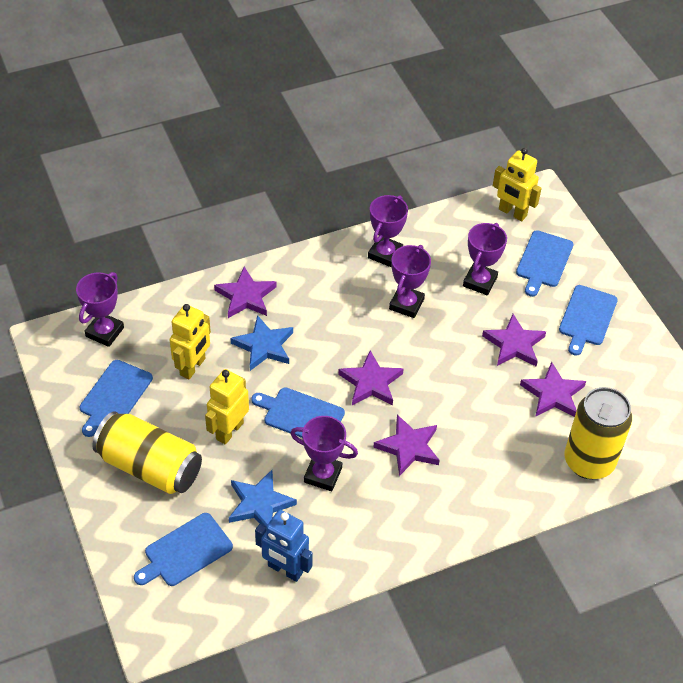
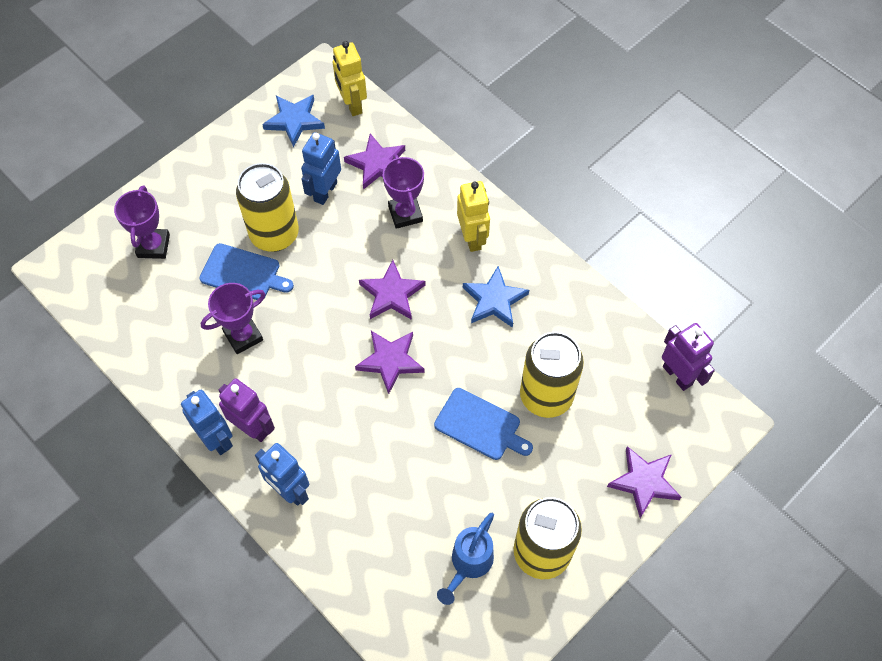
blue cutting board: [79,360,153,437] [134,513,233,586] [251,387,345,438] [516,230,573,297] [559,285,618,356] = 5 -> [199,243,294,300] [434,388,533,460] = 2
blue robot: [255,510,313,582] = 1 -> [181,390,233,455] [255,443,309,506] [301,132,341,205] = 3
blue watering can: none = 0 -> [437,513,494,605] = 1
purple robot: none = 0 -> [219,378,275,442] [662,323,715,391] = 2
purple star: [214,267,276,318] [338,350,404,405] [373,415,440,476] [482,314,546,366] [520,362,586,417] = 5 -> [344,133,405,190] [355,331,424,394] [359,260,425,320] [607,446,681,518] = 4
purple trophy: [76,272,124,347] [290,416,358,491] [368,195,408,267] [389,245,431,318] [463,223,507,295] = 5 -> [114,186,170,259] [201,283,265,354] [383,154,424,229] = 3
yellow can: [93,411,202,494] [565,387,632,480] = 2 -> [236,163,299,252] [514,497,582,579] [520,332,584,418] = 3
yellow robot: [169,304,211,379] [205,369,249,445] [493,148,542,221] = 3 -> [333,41,367,116] [457,181,490,252] = 2

